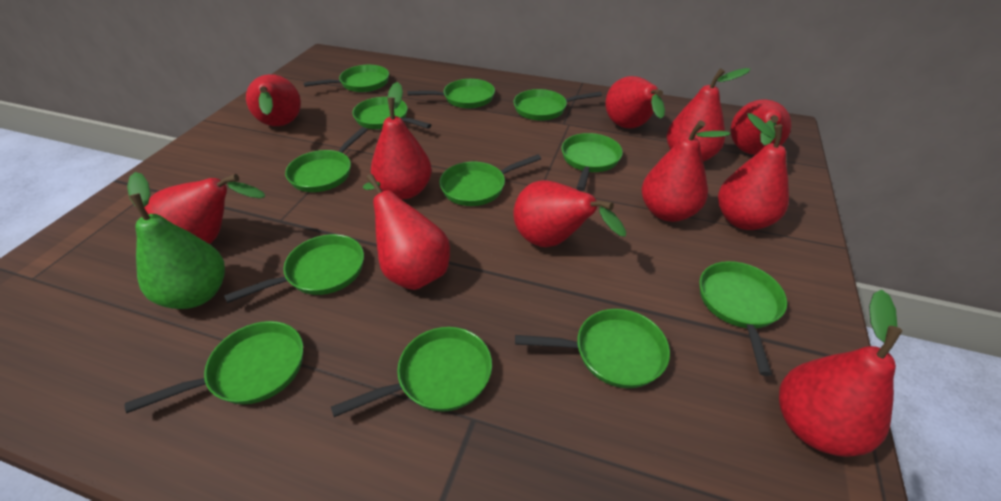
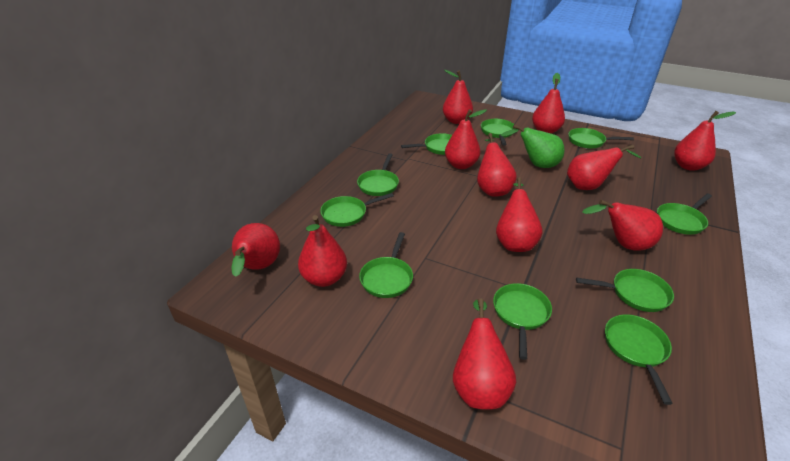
green pan: [125,321,303,413] [224,234,364,303] [285,127,367,192] [304,65,389,92] [331,327,492,417] [352,97,431,129] [407,79,495,108] [439,154,541,206] [514,89,602,121] [515,309,670,388] [562,133,623,191] [699,261,787,376] = 12 -> [320,193,394,227] [357,153,399,196] [359,232,413,298] [401,133,452,155] [481,119,514,146] [493,283,552,360] [568,128,634,149] [576,269,674,312] [605,314,673,405] [657,193,712,235] = 10

